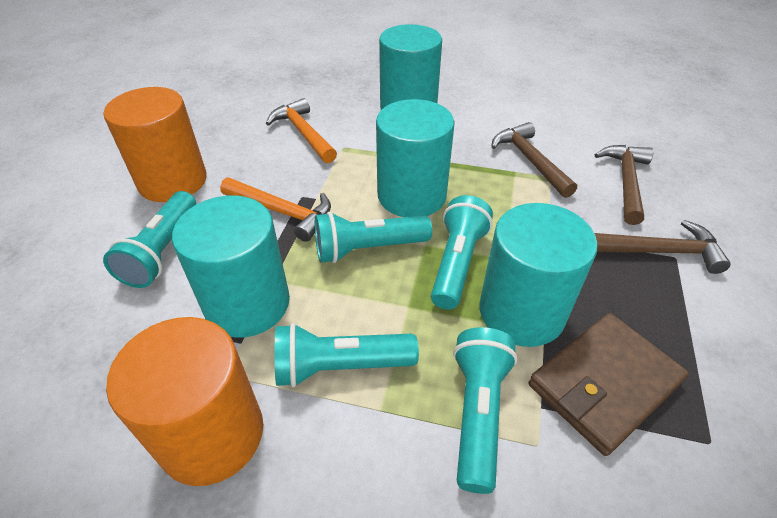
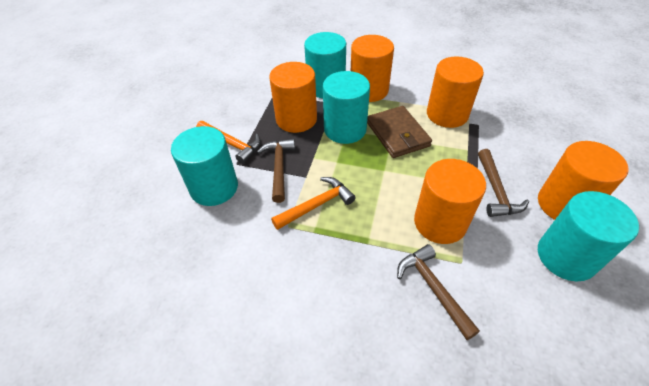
orange cylinder: [104,87,207,202] [106,317,263,486] = 2 -> [269,62,317,133] [351,35,394,102] [414,159,486,244] [427,56,484,128] [538,141,629,220] = 5
turquoise flashlight: [103,191,196,288] [274,323,419,388] [315,212,432,263] [431,195,493,310] [453,327,518,494] = 5 -> none = 0

